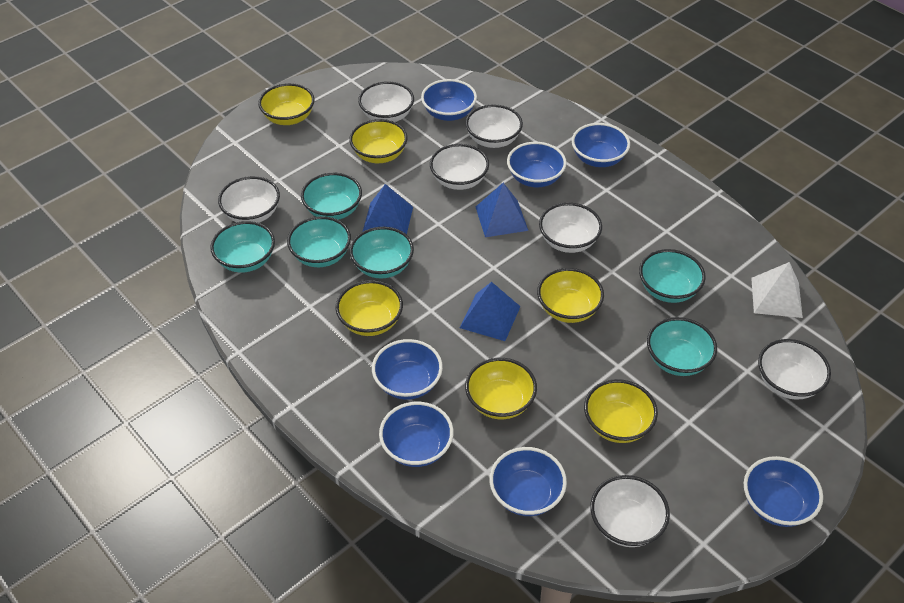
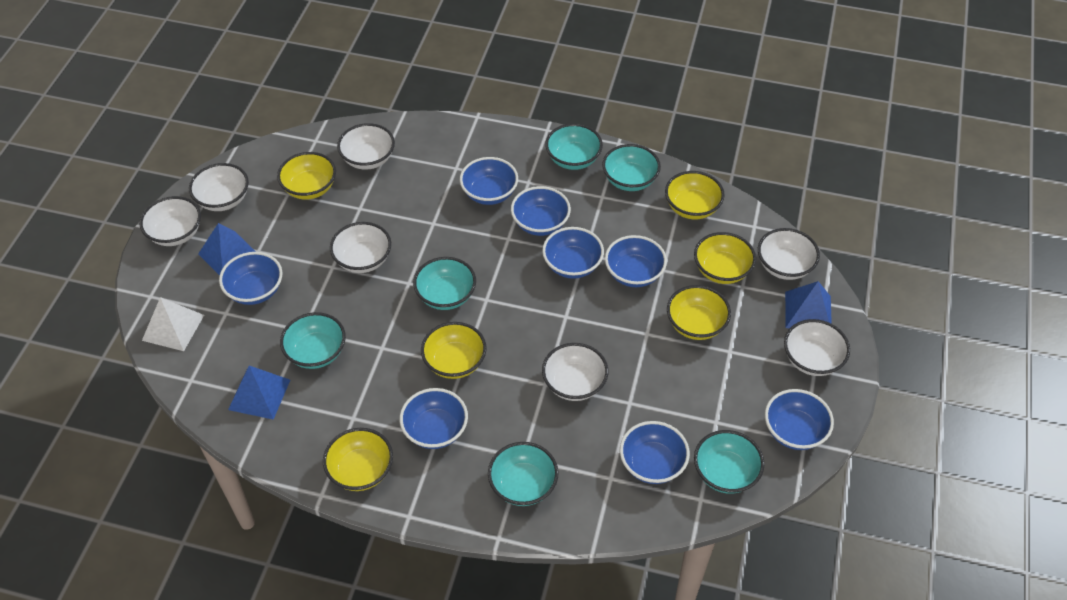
blue bowl: [372,339,443,400] [379,402,453,467] [421,79,477,121] [489,447,567,516] [507,142,567,187] [572,123,630,167] [744,456,823,527] = 7 -> [219,252,282,305] [400,388,468,449] [460,157,518,205] [511,186,571,236] [542,227,604,279] [605,235,667,287] [620,421,690,484] [765,389,834,450] = 8

